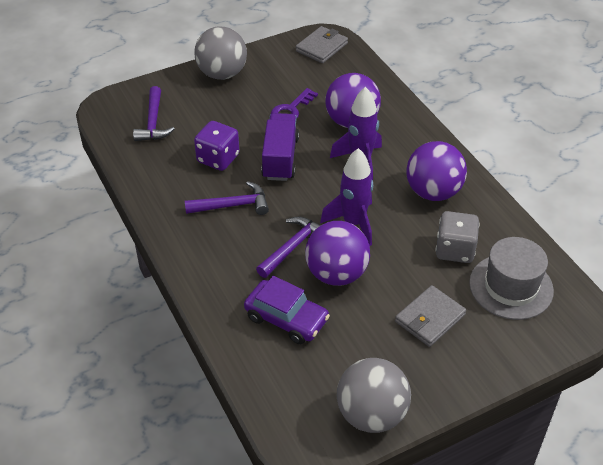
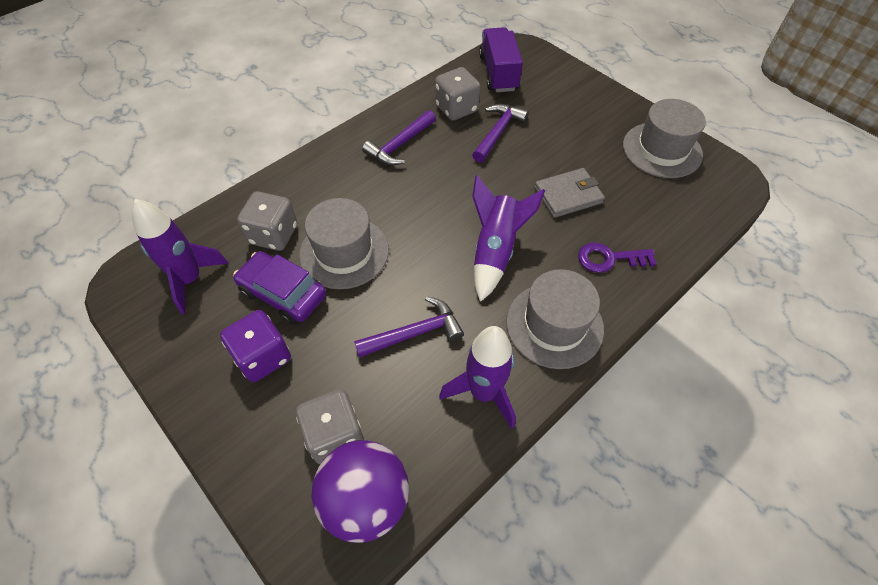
grey ball: [194,26,247,80] [337,358,411,433] = 2 -> none = 0
grey dice: [436,211,480,263] = 1 -> [237,191,297,251] [296,389,364,464] [435,67,480,121] = 3
grey hat: [469,237,554,320] = 1 -> [299,198,389,289] [506,269,604,369] [623,99,706,178] = 3
grey wallet: [296,26,348,63] [395,285,466,347] = 2 -> [534,168,605,218] = 1
purple ball: [305,221,370,286] [325,73,381,128] [406,141,467,201] = 3 -> [311,440,409,543] = 1
purple rocket: [320,148,373,246] [330,87,382,180] = 2 -> [131,199,229,314] [439,326,516,429] [472,175,545,302] = 3

